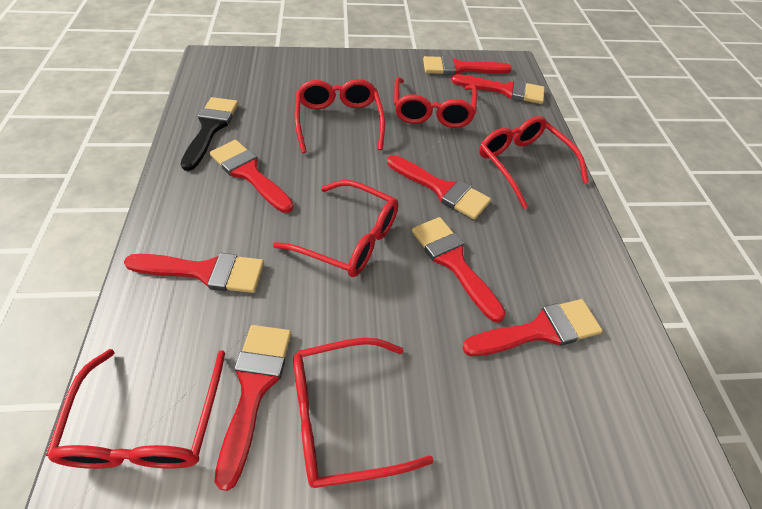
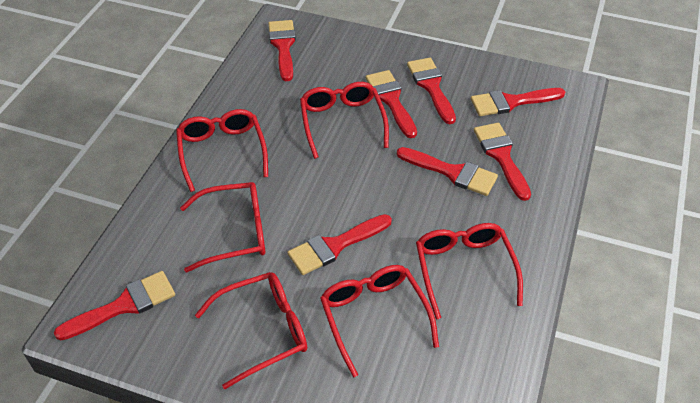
black brush: [181,97,238,171] = 1 -> none = 0

